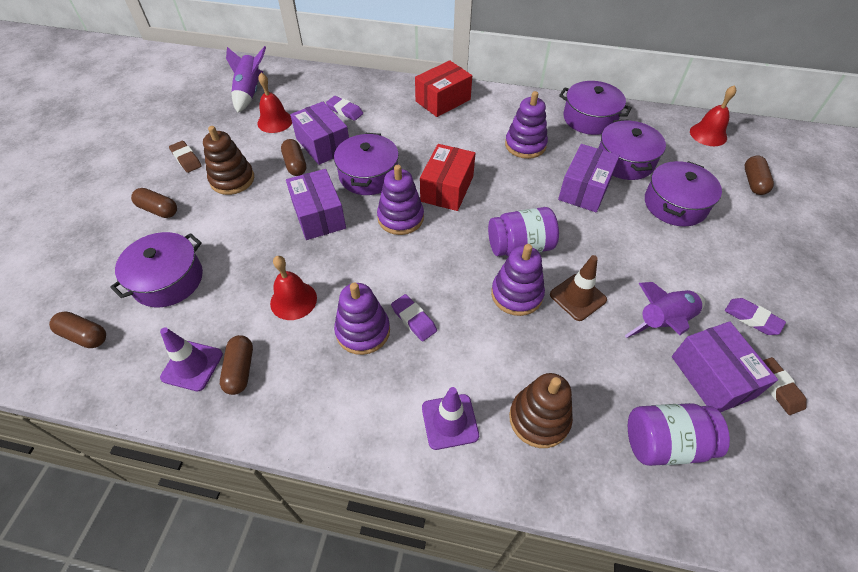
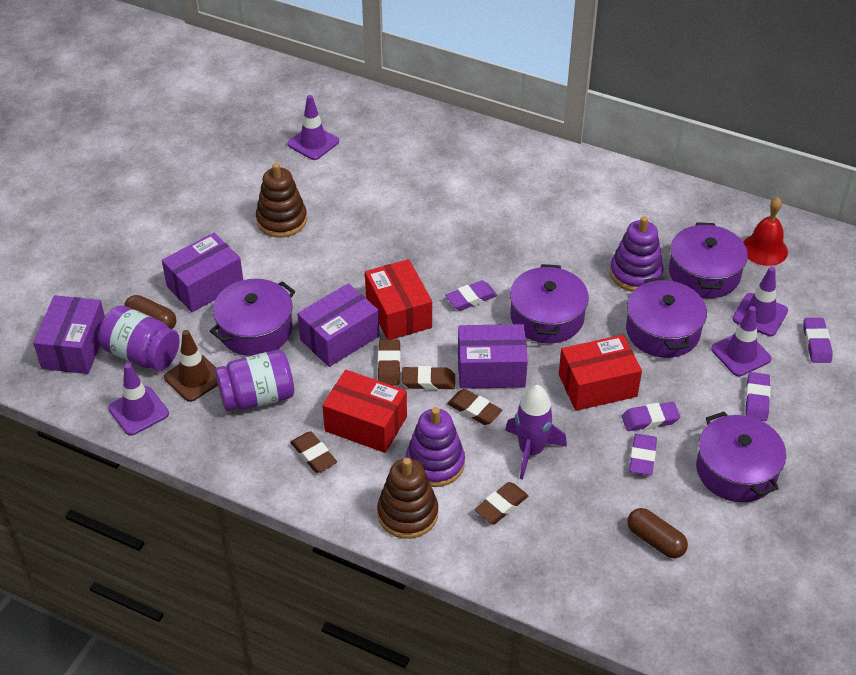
brown capsule: [49,311,106,348] [131,188,177,218] [220,335,253,395] [281,139,306,176] [745,156,774,195] = 5 -> [124,295,176,329] [627,508,688,558] = 2
brown eraser: [169,141,202,173] [763,357,807,415] = 2 -> [290,431,337,473] [378,339,401,386] [402,366,455,390] [447,389,502,425] [474,482,528,524] = 5
purple eraser: [326,96,363,121] [391,294,437,341] [725,298,786,335] = 3 -> [445,280,497,311] [622,402,680,431] [629,434,657,475] [745,372,771,421] [803,318,833,363] = 5
purple rocket: [226,46,266,113] [625,282,705,338] = 2 -> [505,385,567,480] = 1
purple stacking toy: [334,283,390,355] [377,165,424,235] [491,244,545,316] [505,91,548,159] = 4 -> [406,407,465,487] [610,216,663,292] = 2
purple traffic cone: [160,327,223,391] [422,387,479,450] = 2 -> [108,363,169,436] [287,95,339,160] [711,306,772,376] [733,267,788,336] = 4
red bell: [257,73,292,133] [270,256,317,320] [690,85,736,146] = 3 -> [743,197,788,266] = 1
red box: [415,60,472,117] [420,144,475,211] = 2 -> [322,370,407,453] [365,259,432,339] [559,335,642,411] = 3

